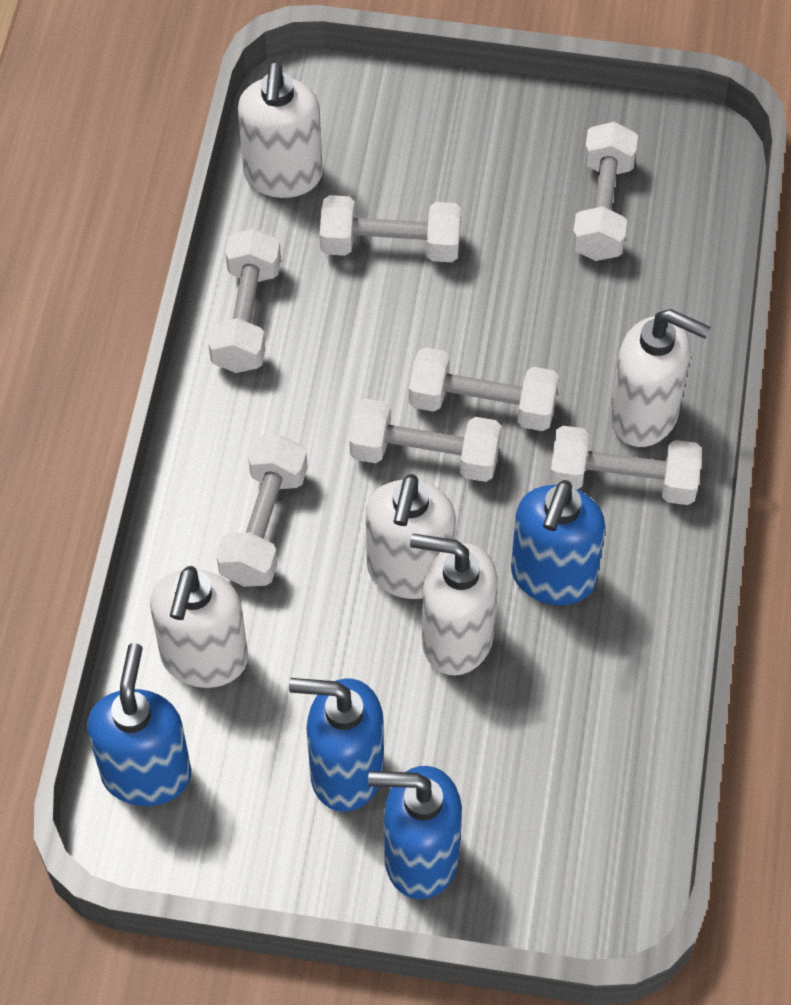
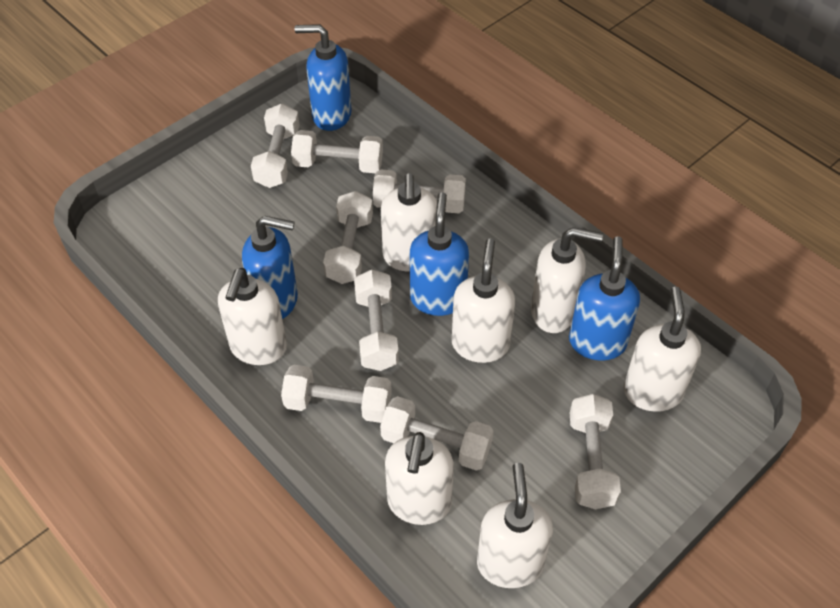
white dumbbell: [208,228,281,373] [216,435,308,587] [320,195,461,262] [349,398,501,482] [409,347,559,431] [549,426,702,505] [572,122,638,261] = 7 -> [251,104,300,188] [281,365,392,423] [291,130,383,173] [323,191,373,284] [354,270,399,371] [373,169,466,213] [380,396,494,471] [570,394,621,509] = 8
white soap dispenser: [150,566,248,688] [238,62,323,198] [366,474,456,599] [410,534,498,676] [610,309,711,447] = 5 -> [218,268,287,365] [381,173,437,272] [385,432,454,525] [452,238,515,363] [477,463,553,588] [531,227,603,333] [623,287,701,412] = 7

